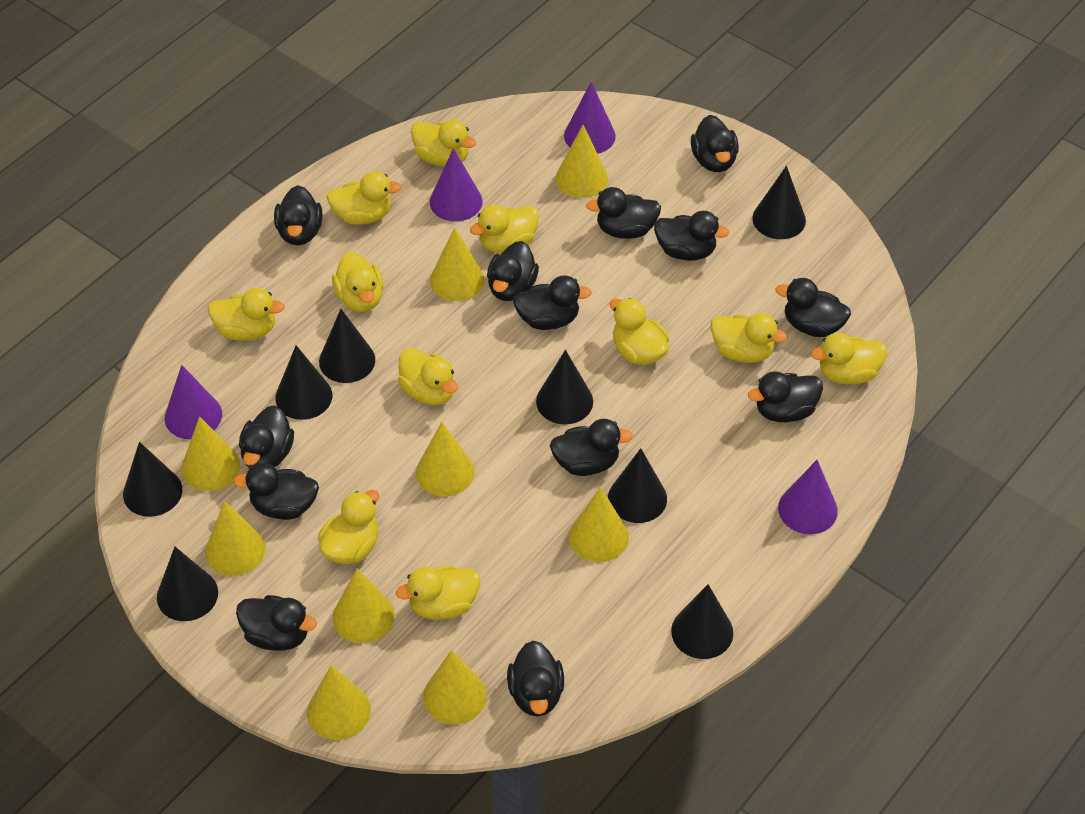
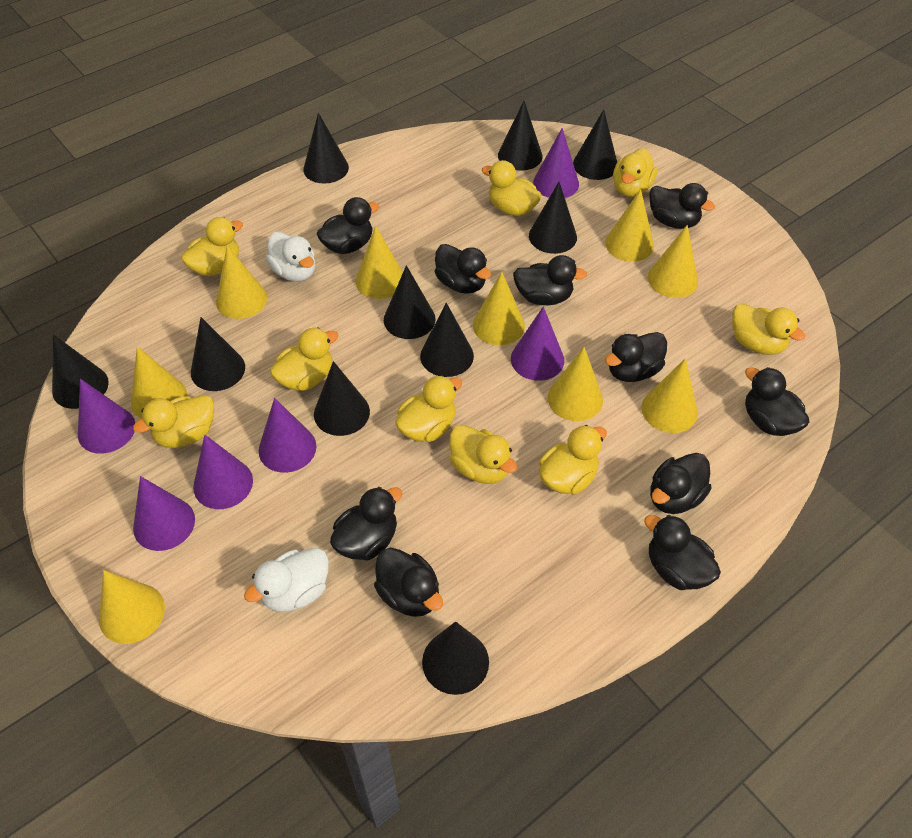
black cone: [123,442,182,517] [157,547,218,621] [275,345,332,420] [319,309,375,383] [536,350,593,424] [608,448,667,523] [671,584,733,659] [752,166,806,239] = 8 -> [52,334,109,409] [191,317,245,391] [303,113,349,184] [314,361,370,436] [384,265,436,339] [420,303,474,377] [422,621,489,695] [498,101,543,171] [529,182,577,254] [573,109,617,180] = 10
black duck: [233,463,319,520] [236,595,317,651] [239,406,294,467] [274,185,322,245] [487,241,539,301] [507,641,564,716] [513,275,592,330] [550,419,633,476] [586,187,661,239] [654,211,729,261] [691,115,739,172] [748,371,823,422] [775,278,851,337] = 13 -> [316,197,379,254] [330,487,402,560] [374,547,443,617] [435,244,491,294] [513,255,587,305] [605,332,667,382] [644,515,721,590] [649,183,715,229] [650,453,711,514] [745,367,809,436] = 10
purple cone: [165,365,222,439] [430,148,482,221] [564,82,616,154] [778,460,838,534] = 4 -> [78,379,135,454] [133,476,195,551] [193,435,253,509] [259,398,316,473] [511,306,564,381] [533,128,579,198] = 6
white duck: none = 0 -> [244,548,329,612] [265,232,315,282] = 2
yellow duck: [208,288,285,340] [318,490,379,564] [326,171,402,225] [332,252,383,312] [396,565,480,620] [398,348,458,405] [411,119,476,167] [470,205,539,253] [609,298,669,365] [711,313,788,363] [811,333,887,384] = 11 -> [133,395,214,448] [181,217,243,276] [270,328,339,391] [395,375,462,442] [449,425,517,484] [482,160,542,216] [539,425,607,495] [613,148,657,197] [733,303,805,355] = 9

